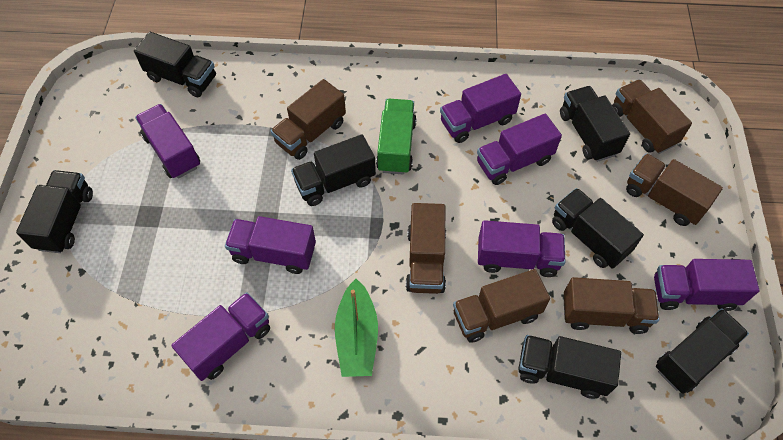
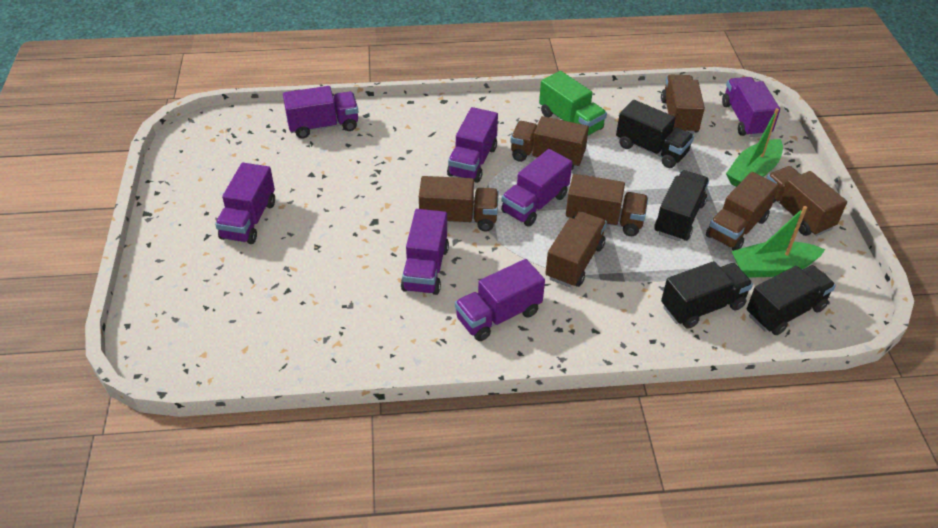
black truck: [16,170,93,253] [134,32,216,98] [291,134,376,206] [518,335,621,399] [552,188,644,269] [560,86,630,162] [656,308,749,394] = 7 -> [616,100,694,168] [654,170,709,241] [661,261,753,329] [747,265,836,335] = 4
brown truck: [271,79,346,160] [406,203,446,294] [453,269,550,343] [564,277,659,334] [612,80,692,154] [626,154,723,226] = 6 -> [419,176,499,232] [510,116,589,171] [545,211,607,287] [566,174,648,236] [661,75,705,134] [706,172,779,251] [767,166,847,236] = 7
green boat: [335,279,378,377] = 1 -> [726,108,783,187] [731,206,825,278] = 2

